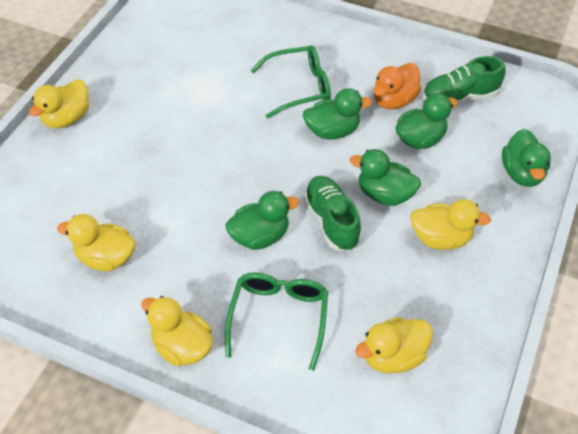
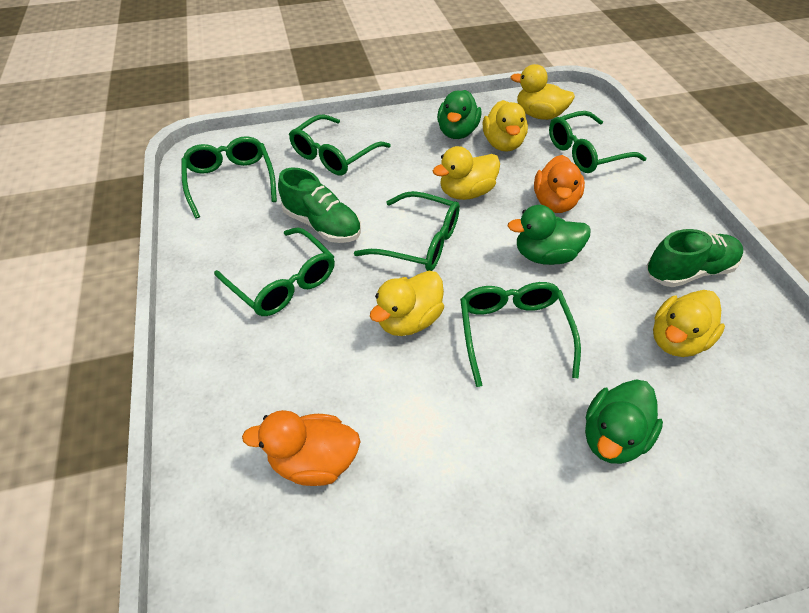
green duck: [226,191,299,250] [303,88,372,140] [350,149,421,206] [396,93,458,149] [502,129,551,187] = 5 -> [437,90,481,139] [508,205,591,265] [585,379,663,464] = 3
green glasses: [225,272,328,371] [250,45,331,118] = 2 -> [181,136,277,219] [214,227,335,316] [289,114,391,175] [354,191,460,271] [460,282,581,387] [549,111,646,173] = 6
orange duck: [373,63,421,110] = 1 -> [242,410,361,486] [534,155,585,213] = 2

